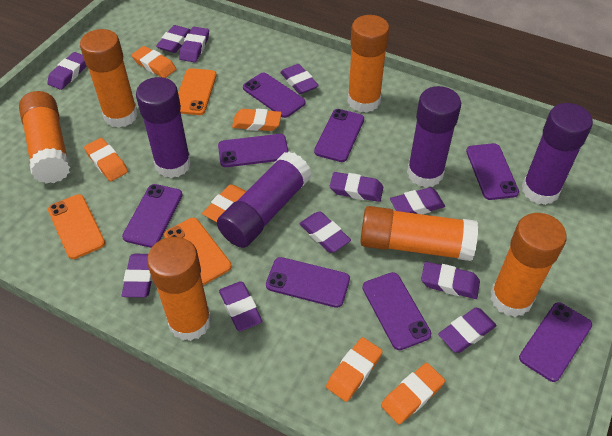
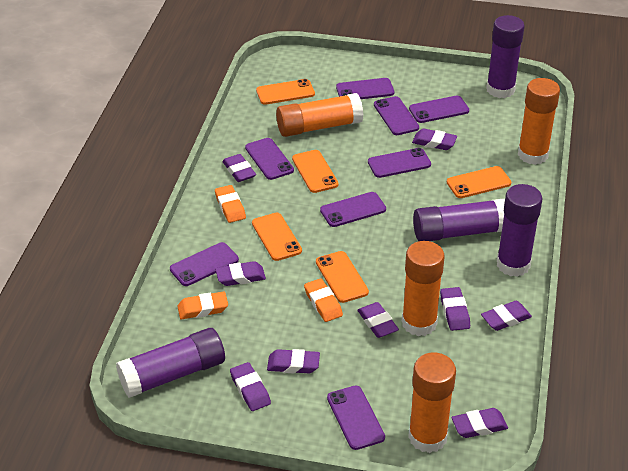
orange eraser: [84,138,128,181] [132,46,176,78] [202,184,246,222] [232,109,282,131] [326,337,383,402] [381,363,445,424] = 6 -> [177,292,228,319] [215,185,246,223] [304,278,343,322] = 3
orange glue stick: [19,91,70,184] [80,29,138,128] [147,237,212,341] [348,15,390,113] [360,206,478,261] [490,213,567,317] = 6 -> [276,93,363,137] [402,241,445,336] [408,353,456,453] [518,78,560,165] = 4
orange phone: [48,194,105,259] [164,218,232,285] [178,68,217,115] = 3 -> [252,212,302,261] [256,79,315,105] [292,150,338,193] [316,251,369,303] [447,166,511,198] = 5
purple eraser: [47,52,86,90] [122,254,152,297] [156,25,190,53] [179,27,209,62] [219,281,262,331] [280,64,319,94] [299,212,351,253] [330,172,383,202] [390,187,445,214] [421,262,480,299] [438,307,497,353] = 11 -> [215,261,266,286] [222,154,256,182] [230,362,271,411] [267,349,320,373] [357,302,399,338] [412,129,457,150] [440,287,470,331] [451,408,508,438] [481,301,532,331] = 9

